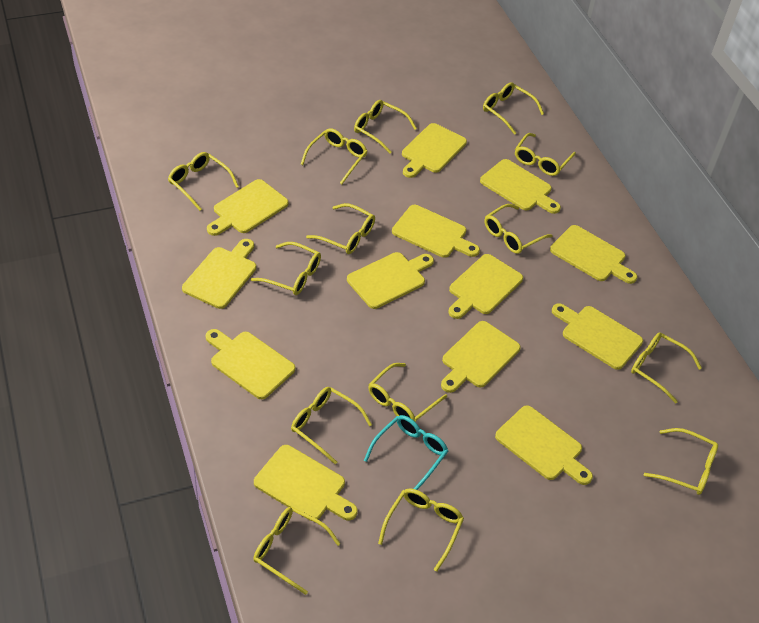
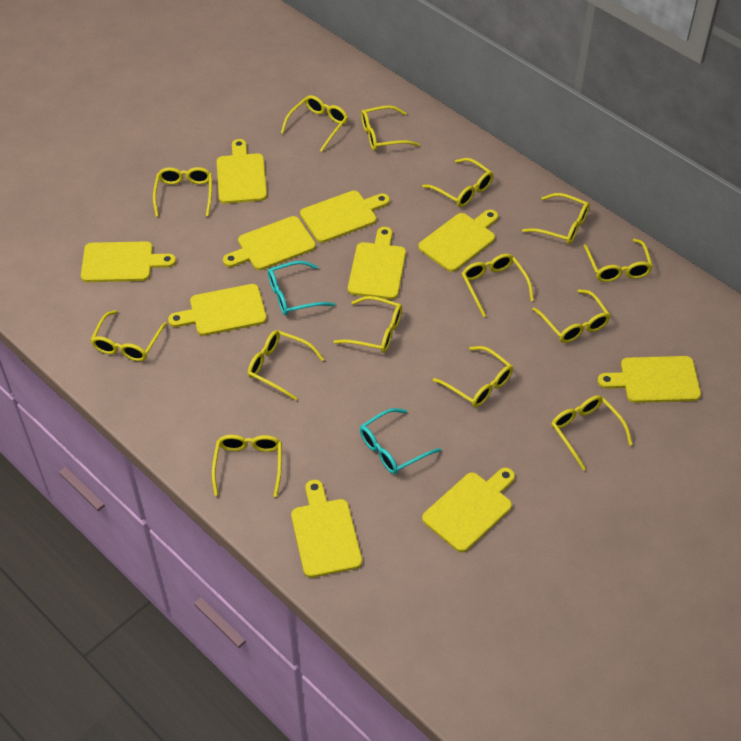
turquoise glasses: [364,415,448,490] = 1 -> [268,261,335,316] [360,408,441,474] = 2
yellow cutting board: [182,239,256,309] [206,329,295,399] [207,179,289,236] [254,445,358,521] [347,252,434,309] [392,205,480,258] [402,123,467,178] [441,321,521,393] [448,254,523,319] [480,159,561,214] [495,405,593,485] [550,225,637,284] [552,303,643,370] = 13 -> [81,241,176,282] [168,284,267,336] [217,139,267,204] [223,216,316,270] [291,480,362,578] [300,191,390,243] [348,227,406,299] [418,210,498,272] [422,468,515,552] [597,356,701,403] = 10

